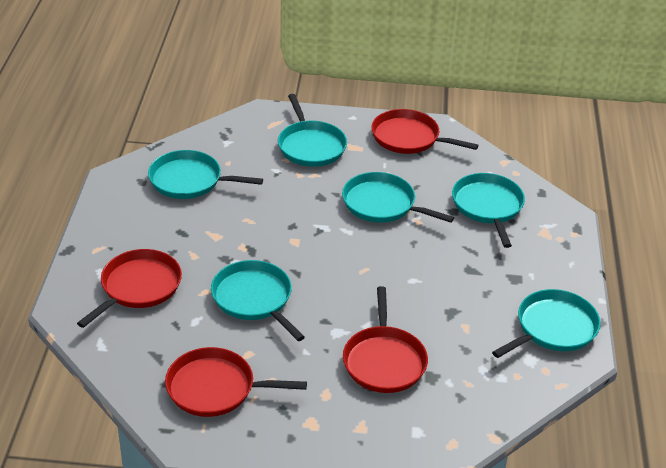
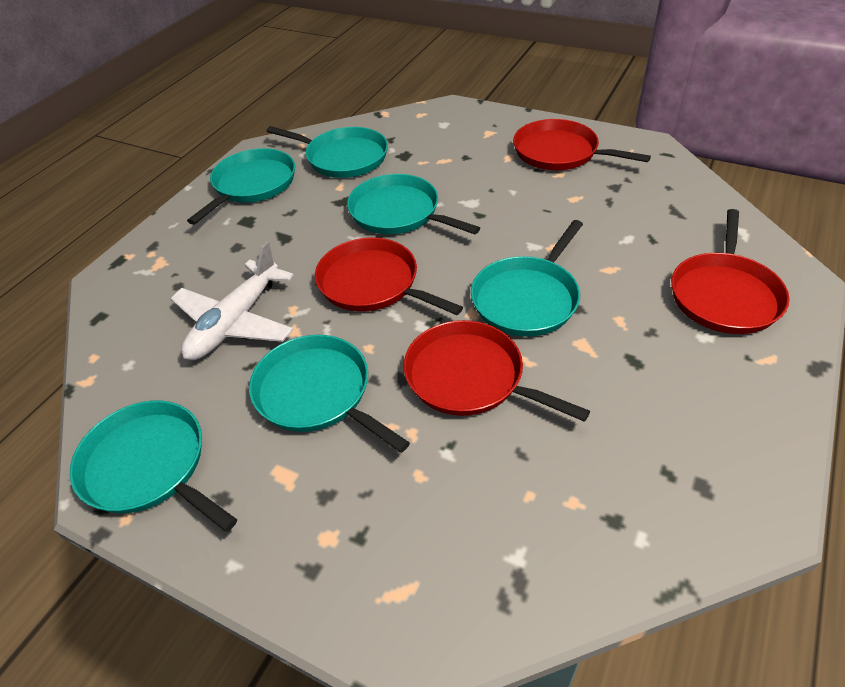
white plane: none = 0 -> [170,241,294,360] = 1

